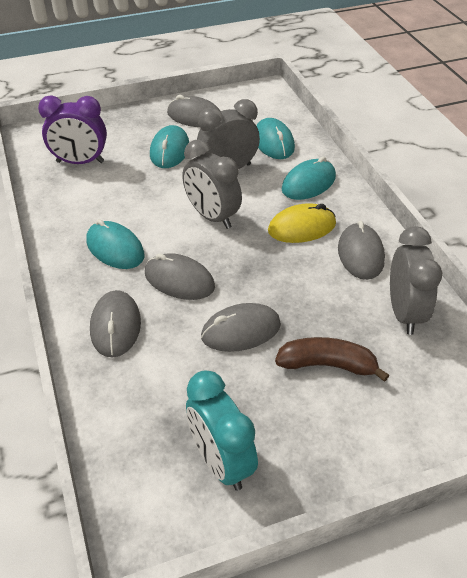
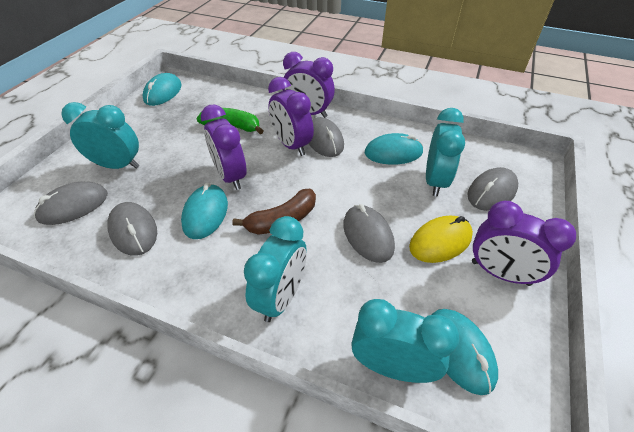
green banana: none = 0 -> [196,108,264,134] = 1
grey clock: [182,139,242,229] [197,99,260,169] [390,226,442,335] = 3 -> none = 0
purple clock: [38,95,107,164] = 1 -> [201,104,246,190] [268,77,314,156] [282,52,335,118] [472,201,576,286] = 4
turquoise clock: [186,371,258,491] = 1 -> [61,102,140,169] [244,216,307,322] [351,299,460,383] [426,108,465,196] = 4

